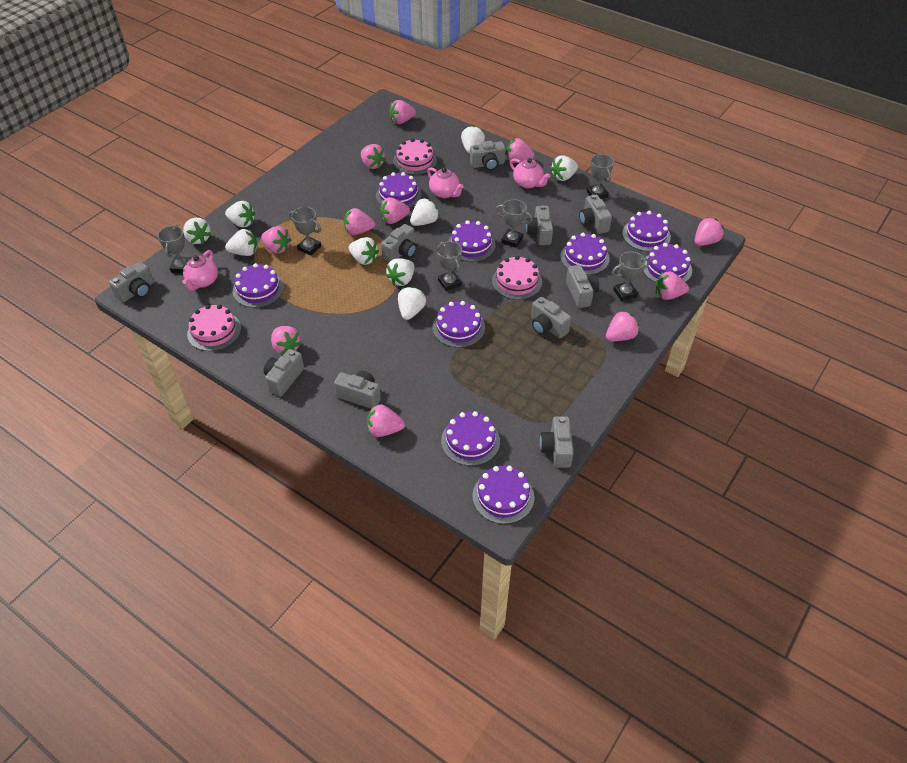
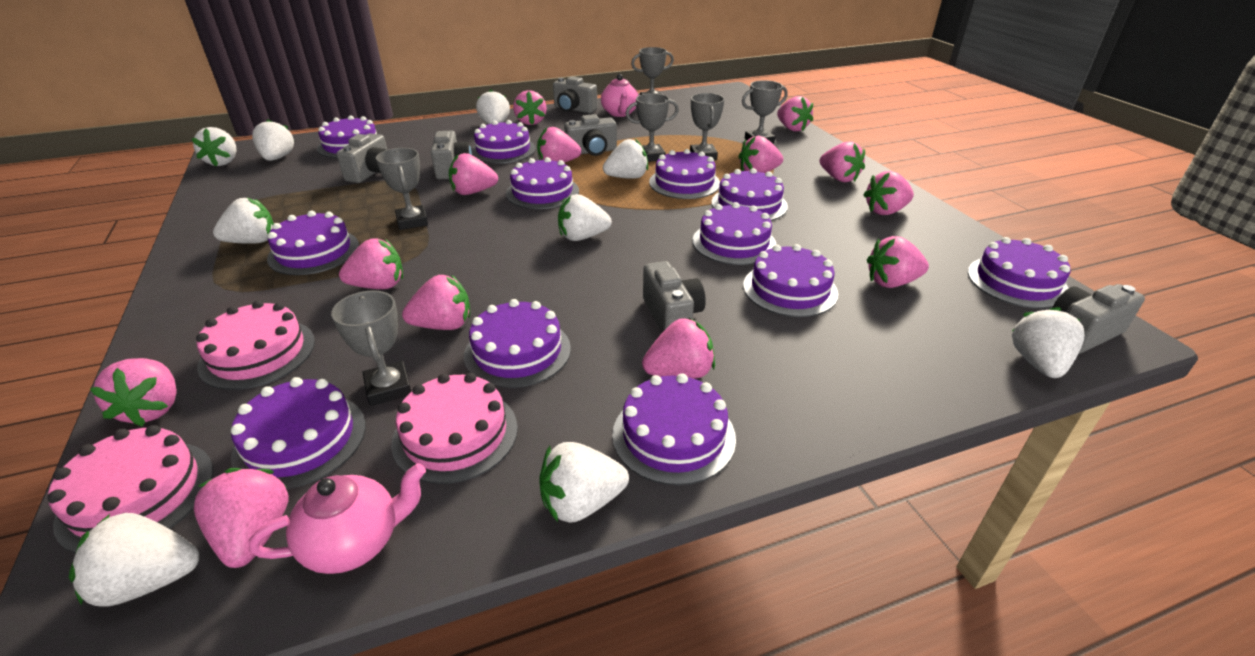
grey camera: [109,262,154,302] [264,349,304,397] [334,371,381,409] [381,224,417,262] [470,141,506,170] [526,205,553,245] [531,297,571,339] [540,416,574,468] [566,265,599,308] [579,195,612,234] = 10 -> [337,133,387,183] [431,131,472,180] [553,76,598,113] [564,114,617,156] [643,261,706,333] [1053,284,1145,354] = 6
pink strawberry: [261,226,292,254] [271,326,302,355] [344,208,375,235] [361,144,386,169] [367,405,405,437] [380,197,410,224] [389,100,416,124] [506,138,535,163] [606,310,639,341] [656,271,689,300] [695,217,724,246] = 11 -> [90,358,177,427] [194,468,289,568] [339,238,403,289] [402,275,470,330] [449,153,498,195] [513,90,547,125] [537,127,581,163] [642,318,715,379] [738,136,783,173] [777,96,813,131] [820,142,865,182] [863,171,914,215] [867,236,929,288] = 13
pink teapot: [182,250,218,291] [427,167,464,198] [510,158,551,188] = 3 -> [249,463,426,574] [601,74,639,117] = 2
purple cake: [233,263,284,308] [376,172,421,208] [433,301,485,348] [441,411,500,466] [448,220,496,262] [472,466,534,524] [560,233,610,275] [622,211,671,252] [643,243,692,283] = 9 -> [231,377,366,489] [267,211,359,275] [317,115,377,158] [464,299,571,388] [471,120,536,163] [506,157,579,209] [612,373,736,485] [649,149,720,199] [692,202,777,265] [711,168,788,221] [743,244,838,317] [968,237,1071,308] = 12

